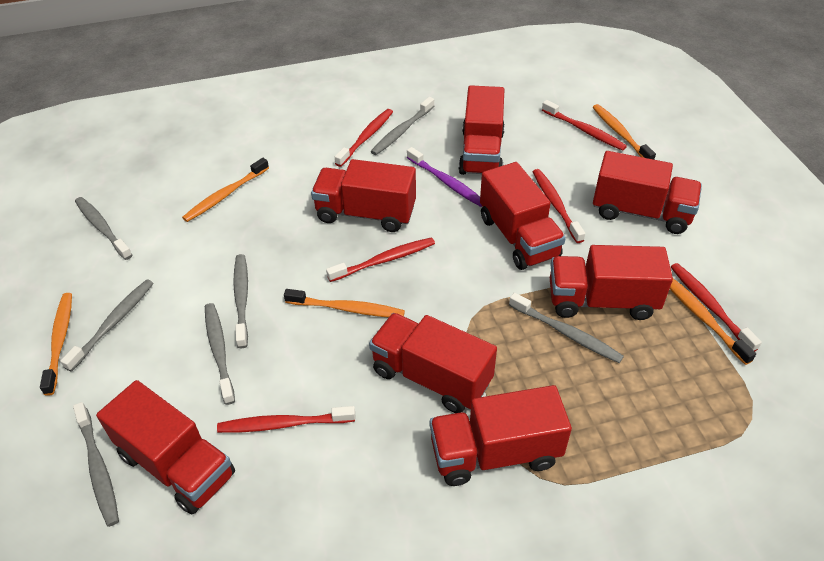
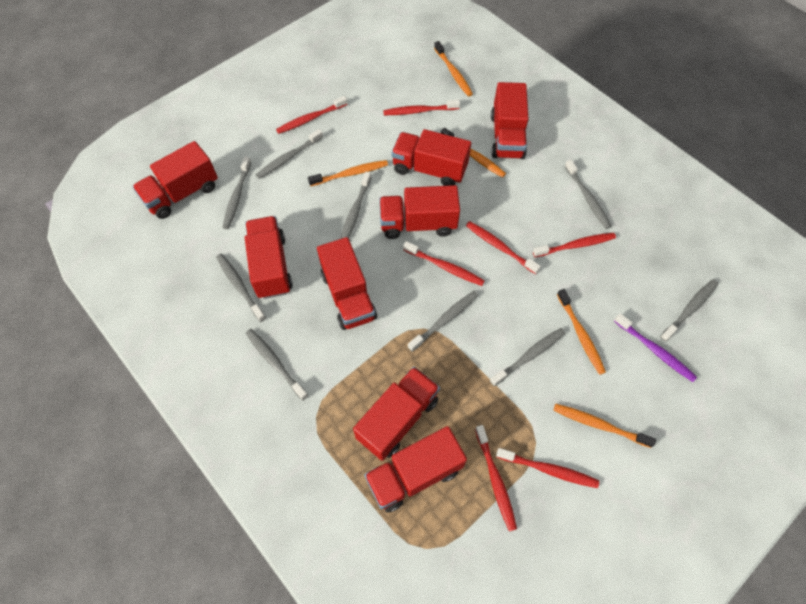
grey toothbrush: [60,279,153,372] [73,402,119,527] [75,197,132,260] [205,303,235,405] [233,254,248,348] [370,97,434,155] [509,292,624,363] = 7 -> [216,254,266,322] [222,157,251,229] [246,329,308,401] [256,129,323,179] [340,171,372,239] [408,291,479,352] [490,328,565,386] [565,160,612,229] [660,279,718,342] = 9
red toothbrush: [217,406,356,433] [326,237,435,282] [335,109,393,167] [533,169,585,243] [542,100,627,151] [671,263,762,352] = 6 -> [276,96,348,134] [383,99,460,115] [403,241,485,286] [466,221,541,274] [475,425,517,531] [496,448,599,488] [533,233,616,257] = 7

